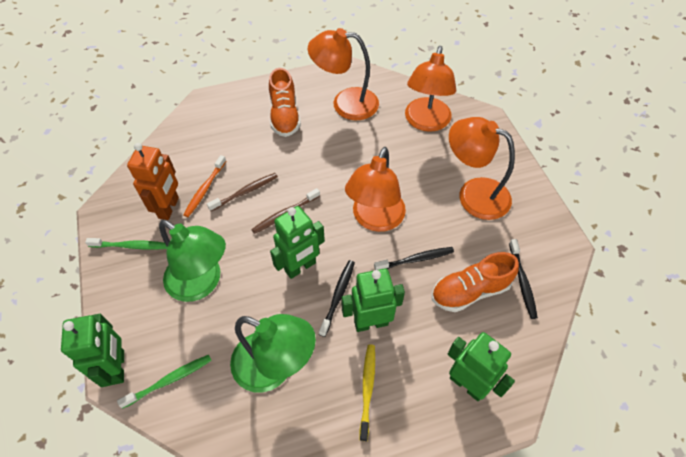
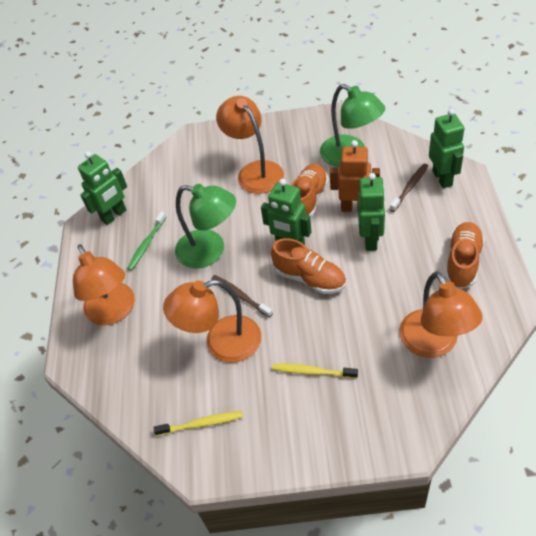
black toothbrush: [319,260,355,337] [374,247,454,270] [509,239,538,319] = 3 -> none = 0
green toothbrush: [85,238,167,250] [117,355,212,409] = 2 -> [127,212,166,271] = 1
orange shoe: [269,68,301,137] [432,252,519,312] = 2 -> [271,238,346,294] [291,164,329,218] [445,222,485,289] = 3
orange toothbrush: [183,155,226,217] = 1 -> none = 0
yellow toothbrush: [360,344,375,441] = 1 -> [154,411,243,436] [272,364,358,379] = 2

